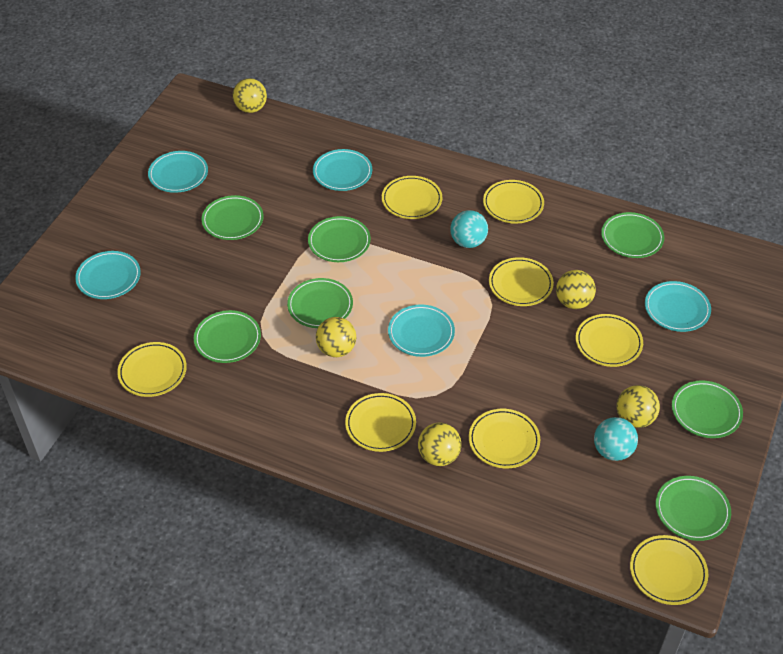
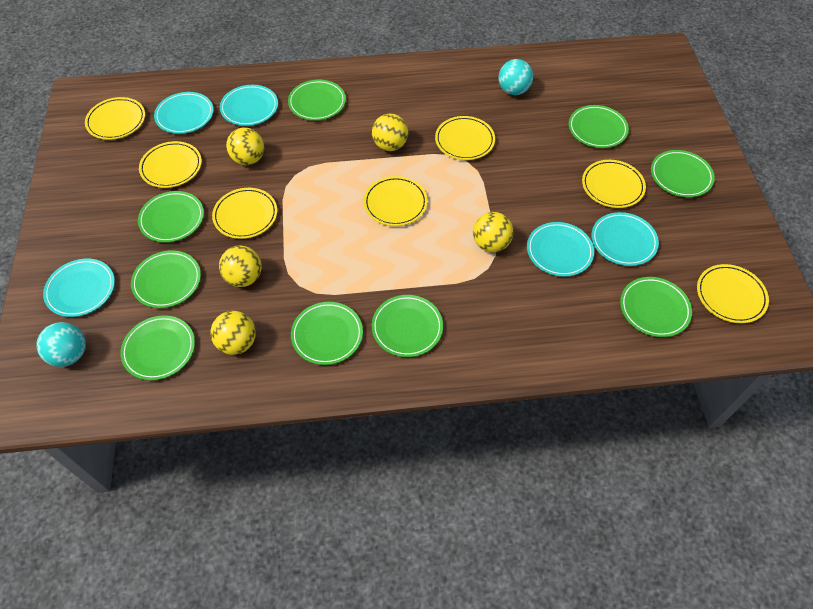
green plate: [194,310,261,363] [201,195,264,240] [287,278,353,328] [308,216,371,262] [601,212,664,258] [656,476,731,541] [672,380,743,438] = 7 -> [120,315,195,380] [131,250,201,308] [138,191,204,243] [288,80,346,121] [291,302,363,365] [372,295,443,357] [569,105,629,148] [620,277,692,337] [651,150,715,197] = 9
yellow plate: [117,342,187,397] [345,393,416,452] [382,176,442,219] [469,409,540,468] [483,180,544,224] [489,257,554,306] [576,314,643,367] [630,535,708,605] = 8 -> [85,97,145,140] [139,141,202,188] [212,188,277,239] [364,176,428,226] [435,116,495,160] [582,160,646,208] [697,264,769,323] = 7

